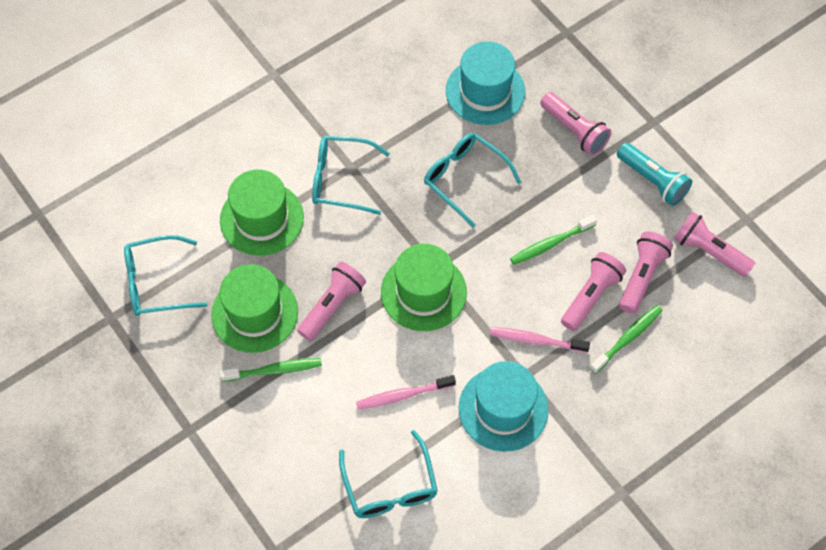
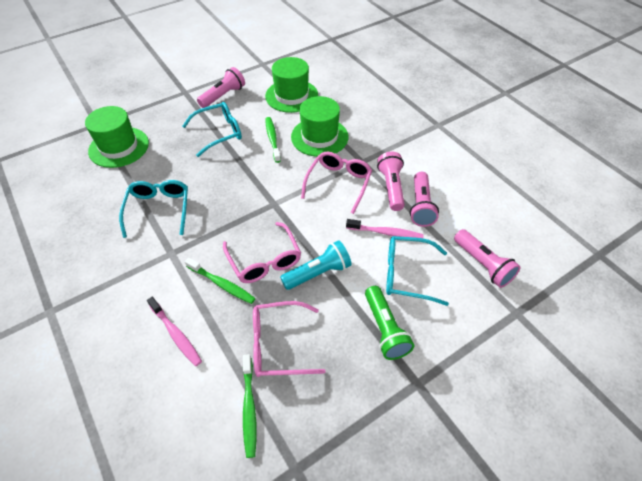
green flashlight: none = 0 -> [365,286,414,360] = 1
pink flashlight: [297,262,366,341] [540,92,611,155] [561,252,626,331] [619,232,673,313] [674,212,755,277] = 5 -> [197,67,245,108] [377,152,405,211] [410,172,439,227] [454,229,521,288] = 4
pink glasses: none = 0 -> [223,222,301,283] [253,301,326,377] [301,152,372,214] = 3
turquoise glasses: [124,235,207,316] [312,136,390,215] [339,430,438,518] [424,133,521,227] = 4 -> [119,180,188,238] [182,102,242,157] [386,236,449,306] = 3
turquoise hat: [446,41,525,125] [459,361,549,452] = 2 -> none = 0

